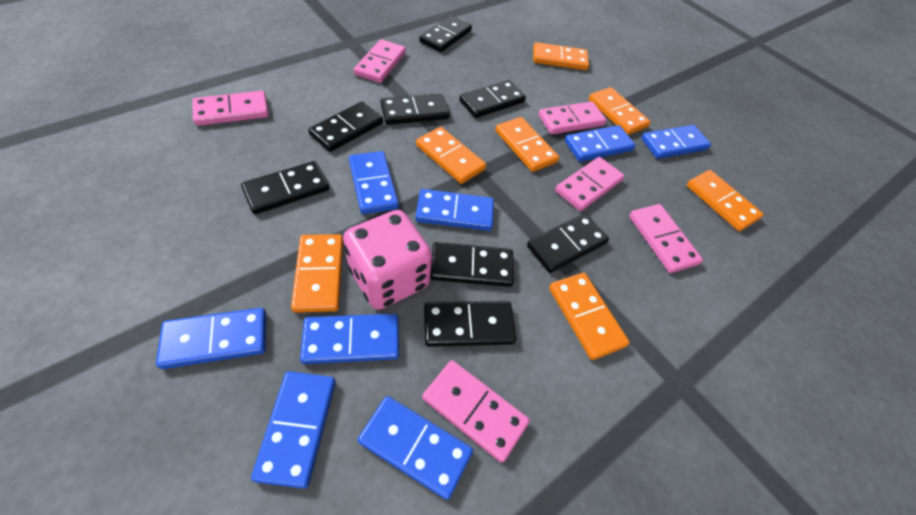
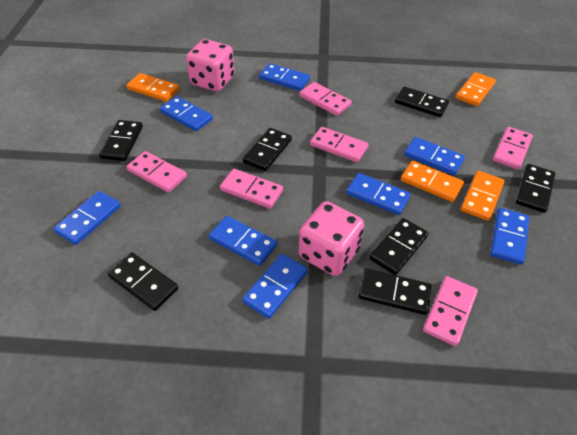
black domino: [241,161,329,214] [308,102,383,152] [381,94,450,125] [419,15,472,52] [424,301,516,347] [430,242,514,287] [459,80,526,118] [527,214,609,273] = 8 -> [99,120,143,161] [107,252,178,311] [243,128,292,171] [358,268,431,315] [369,218,429,275] [395,86,449,117] [516,164,555,213] = 7
orange domino: [291,234,343,313] [416,127,486,184] [495,117,559,172] [533,42,589,70] [549,273,630,360] [588,87,651,135] [687,170,764,231] = 7 -> [126,73,179,102] [401,161,464,202] [456,72,496,106] [461,171,504,221] = 4
pink dice: [343,210,432,310] = 1 -> [186,39,234,91] [299,201,364,276] = 2

